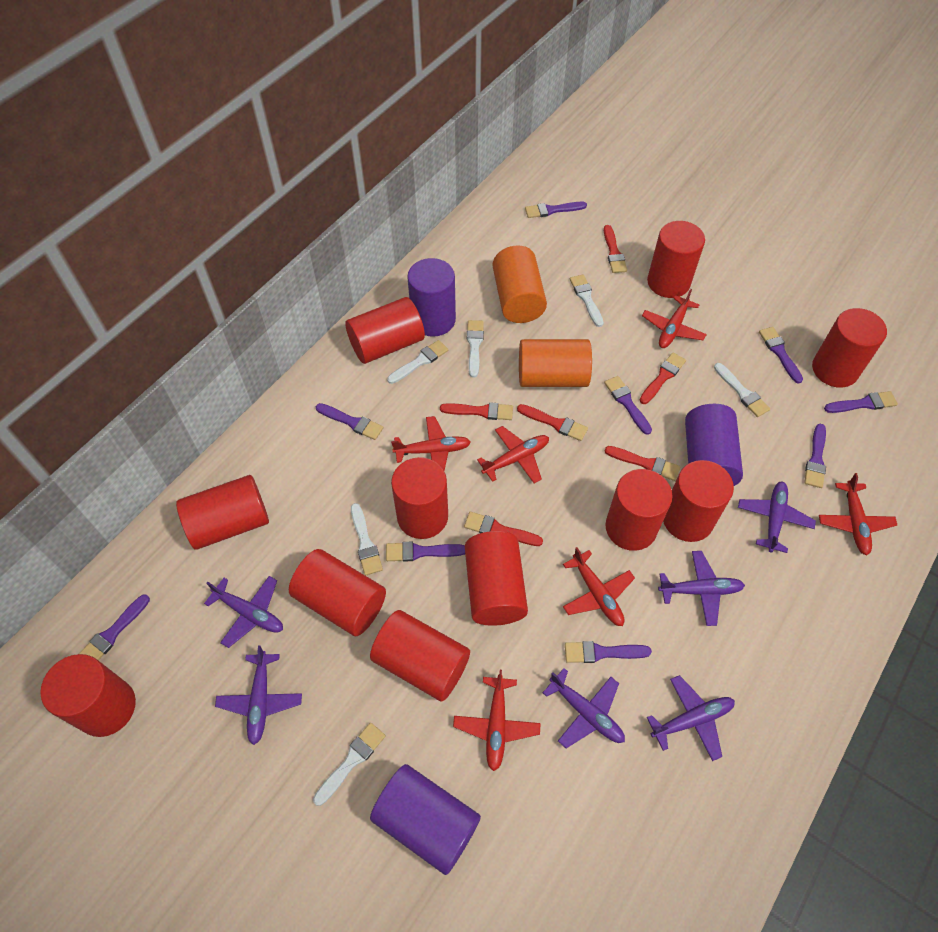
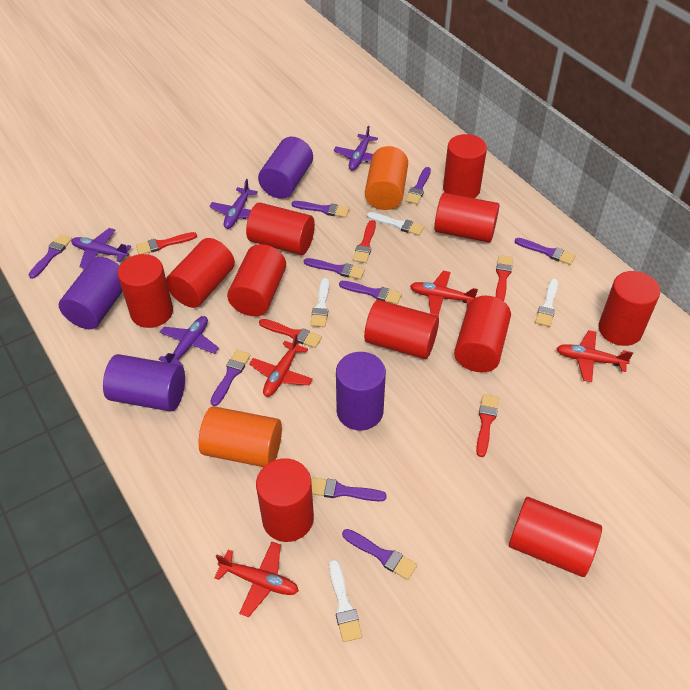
purple cylinder: [370,764,481,875] [407,258,456,337] [685,404,743,486] = 3 -> [59,257,123,329] [103,354,185,412] [258,137,313,199] [336,352,386,430] = 4
purple plane: [204,576,283,648] [215,646,302,745] [543,668,625,748] [647,675,735,761] [658,551,745,626] [738,481,816,553] = 6 -> [71,228,131,269] [159,316,219,367] [209,179,258,229] [334,126,378,170] = 4
red brush: [440,402,513,420] [464,512,543,546] [517,404,588,441] [604,225,627,273] [605,446,680,481] [640,352,686,404] = 6 -> [136,232,197,254] [259,319,322,348] [353,220,376,263] [476,394,499,457] [496,255,513,301] = 5
red plane: [391,416,471,471] [453,670,540,771] [477,426,549,483] [563,547,635,626] [642,289,707,348] [819,473,897,555] = 6 -> [214,542,299,617] [249,334,313,397] [410,271,478,316] [556,330,633,382] = 4
white brush: [313,723,386,806] [351,503,383,576] [387,340,448,384] [467,320,484,378] [570,275,604,327] [714,363,770,417] = 6 -> [310,278,329,327] [329,559,362,642] [367,212,424,236] [535,279,558,327] = 4

